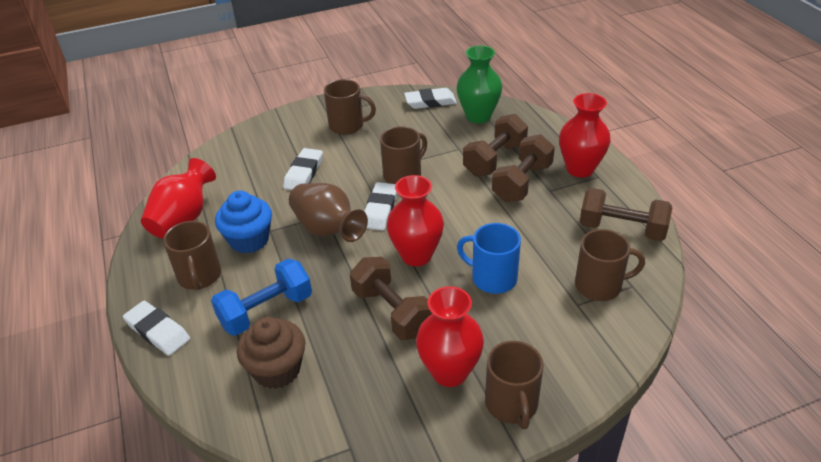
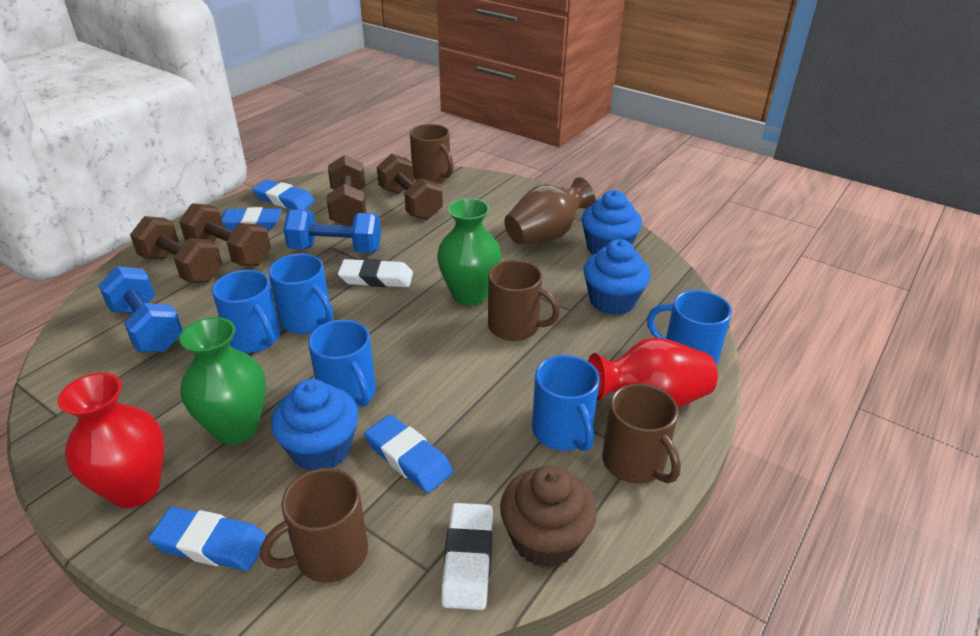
blue cupcake: [215,191,272,254] = 1 -> [271,379,359,471] [581,190,642,255] [583,239,651,315] = 3
blue dumbbell: [211,259,312,336] = 1 -> [98,266,183,352] [283,209,381,253] = 2
blue eraser: none = 0 -> [148,507,267,571] [221,207,282,231] [252,180,315,210] [364,415,453,493] = 4
blue mug: [457,223,521,294] = 1 -> [212,270,280,353] [268,254,333,334] [308,320,376,408] [532,355,600,451] [647,290,732,366] = 5
brown mug: [163,221,221,290] [324,79,376,135] [380,126,427,184] [485,341,544,429] [575,229,645,301] = 5 -> [260,468,368,583] [410,124,453,184] [488,260,560,341] [602,383,681,484] = 4
green vase: [457,46,502,124] = 1 -> [179,317,266,444] [437,198,501,305] = 2
red vase: [141,158,216,238] [387,175,444,266] [416,286,484,387] [559,93,611,178] = 4 -> [58,373,164,508] [588,337,718,408] = 2
white eraser: [123,301,190,356] [283,148,323,190] [364,182,398,231] [404,88,457,109] = 4 -> [338,259,413,287] [441,503,493,610] = 2

